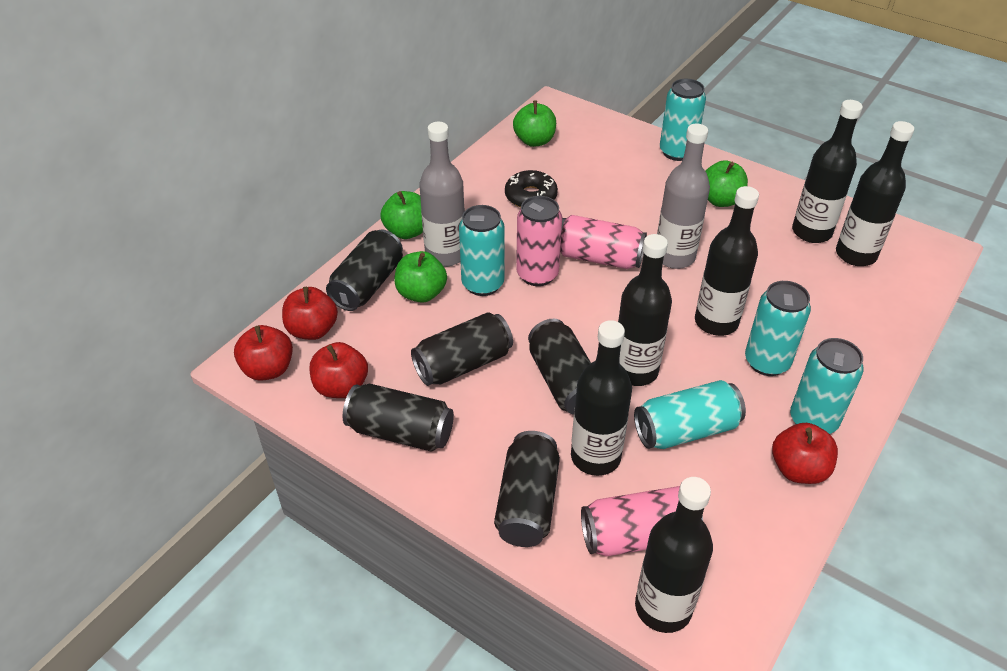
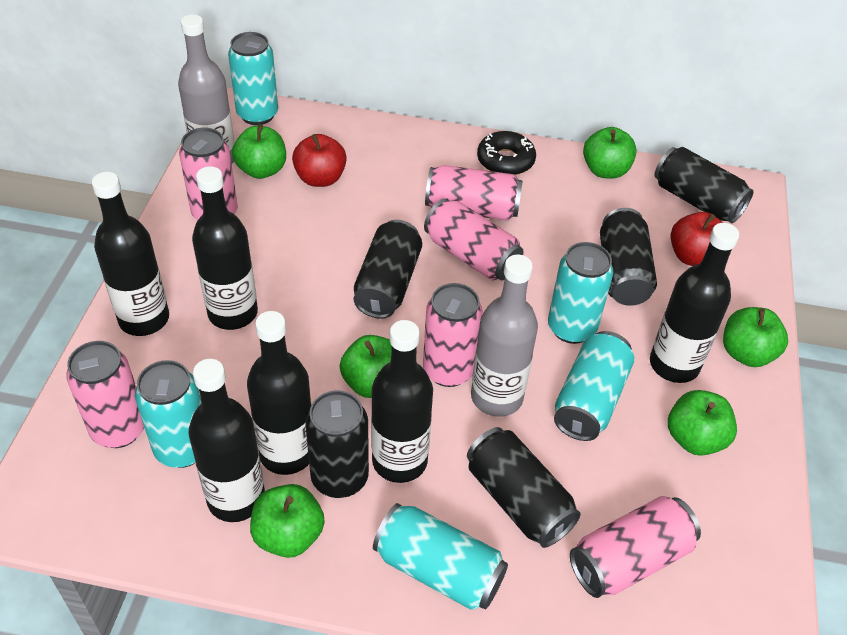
green apple: [380,191,423,239] [394,251,447,303] [513,100,556,147] [705,160,748,207] = 4 -> [232,124,286,179] [250,484,325,558] [340,335,392,398] [583,127,637,179] [668,390,737,456] [723,307,788,367] = 6
pink can: [516,196,562,286] [560,215,647,269] [581,486,703,556] = 3 -> [66,341,144,448] [179,128,238,220] [423,283,483,387] [424,198,524,281] [425,165,523,221] [570,496,701,598] = 6
red apple: [234,325,293,381] [282,287,338,340] [310,342,368,398] [772,423,838,484] = 4 -> [292,134,347,187] [671,212,723,266] = 2

